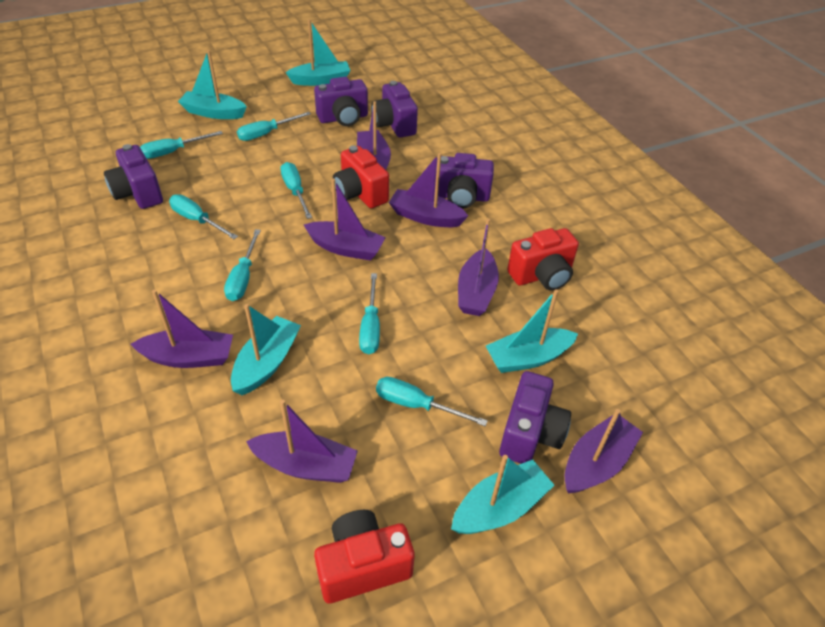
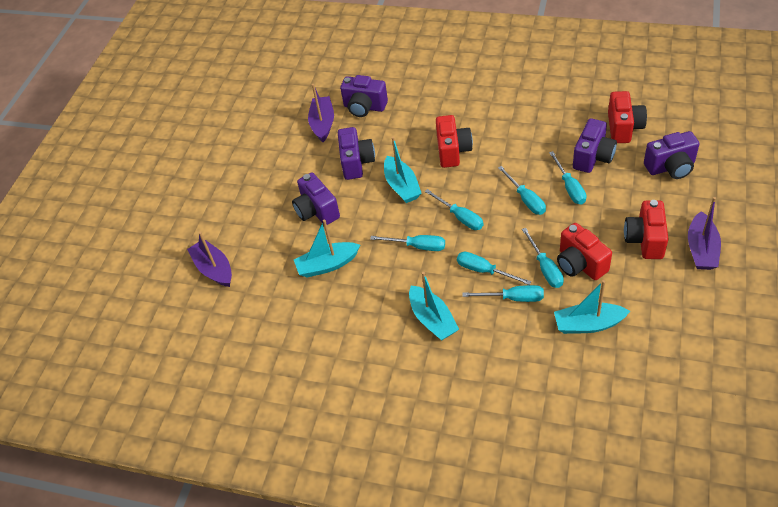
purple boat: [130,290,233,368] [246,400,358,483] [304,179,386,261] [357,101,391,170] [389,153,468,227] [458,218,499,316] [565,409,643,493] = 7 -> [187,232,232,287] [308,84,334,142] [688,197,721,270] = 3
red camera: [314,510,415,604] [333,145,389,208] [507,228,579,291] = 3 -> [436,115,473,168] [557,223,612,280] [608,91,647,143] [624,200,668,259] = 4
turquoise boat: [178,50,247,119] [231,304,301,395] [286,19,351,86] [451,455,555,534] [486,290,578,373] = 5 -> [294,219,360,278] [384,137,422,203] [409,272,459,341] [554,280,630,334] = 4

